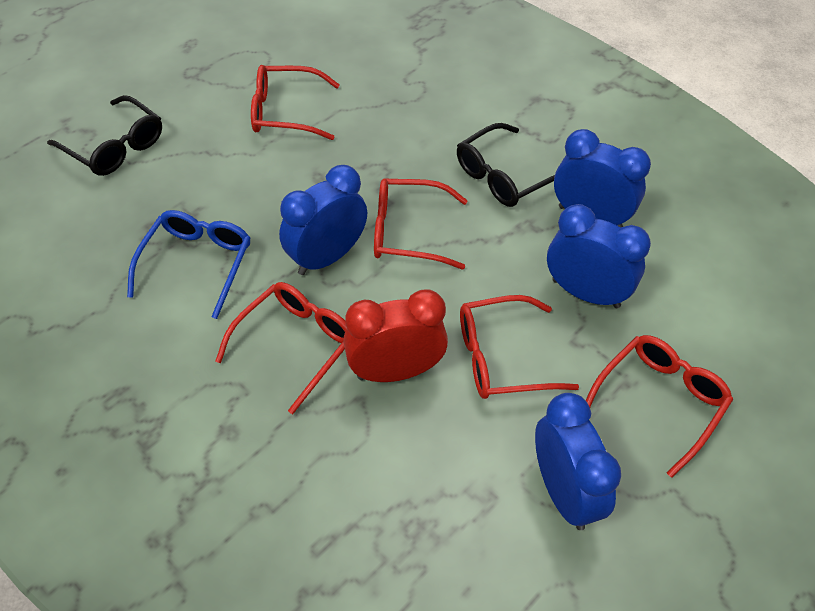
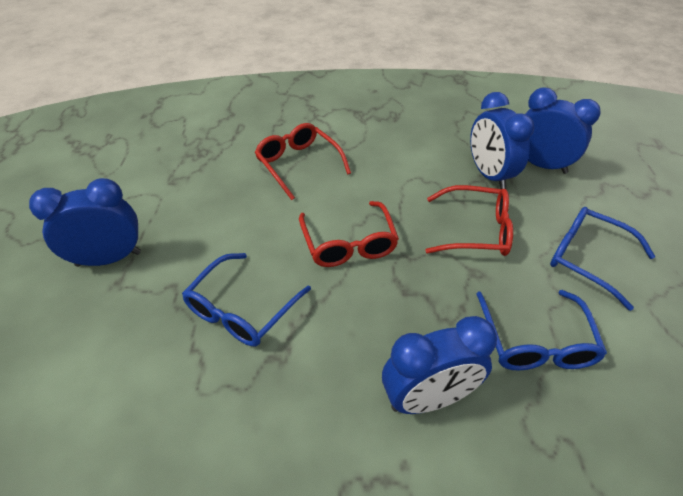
black glasses: [47,95,162,176] [457,123,555,207] = 2 -> none = 0
blue glasses: [127,210,251,319] = 1 -> [182,253,311,346] [477,290,607,370] [550,207,656,311] = 3
red clock: [343,289,448,382] = 1 -> none = 0
red glasses: [215,282,347,414] [251,65,340,140] [374,178,468,270] [460,295,579,399] [586,335,733,478] = 5 -> [255,123,351,200] [299,201,399,267] [425,185,513,256] = 3

